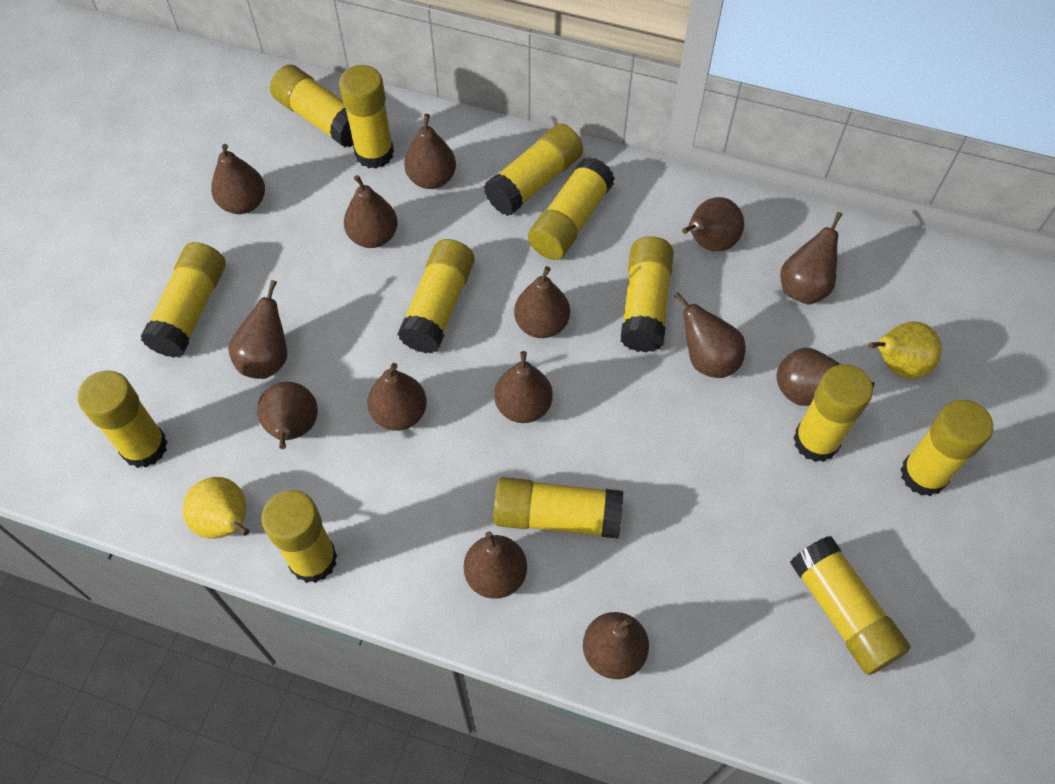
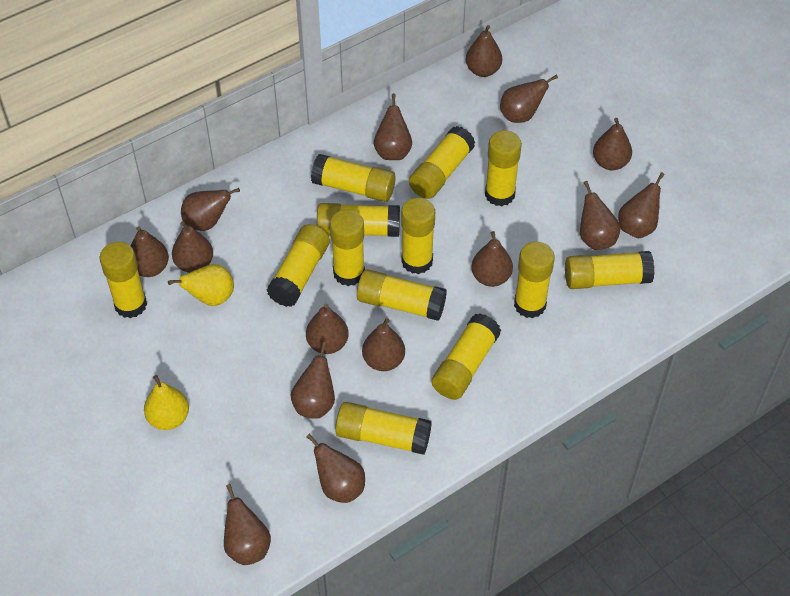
brown pear: [211,144,265,214] [228,280,287,379] [257,382,318,449] [344,175,398,248] [368,363,427,431] [404,114,456,189] [464,531,527,599] [494,351,553,423] [514,266,570,338] [583,612,649,679] [674,292,746,378] [682,197,744,251] [777,348,875,406] [780,212,843,305] = 14 -> [131,226,169,277] [172,221,213,273] [181,188,240,231] [224,484,271,565] [291,342,335,419] [306,304,349,354] [306,433,365,503] [362,318,405,371] [374,93,412,160] [466,25,502,77] [471,231,513,287] [500,75,558,123] [580,181,621,250] [593,118,632,170] [618,172,664,238] = 15

